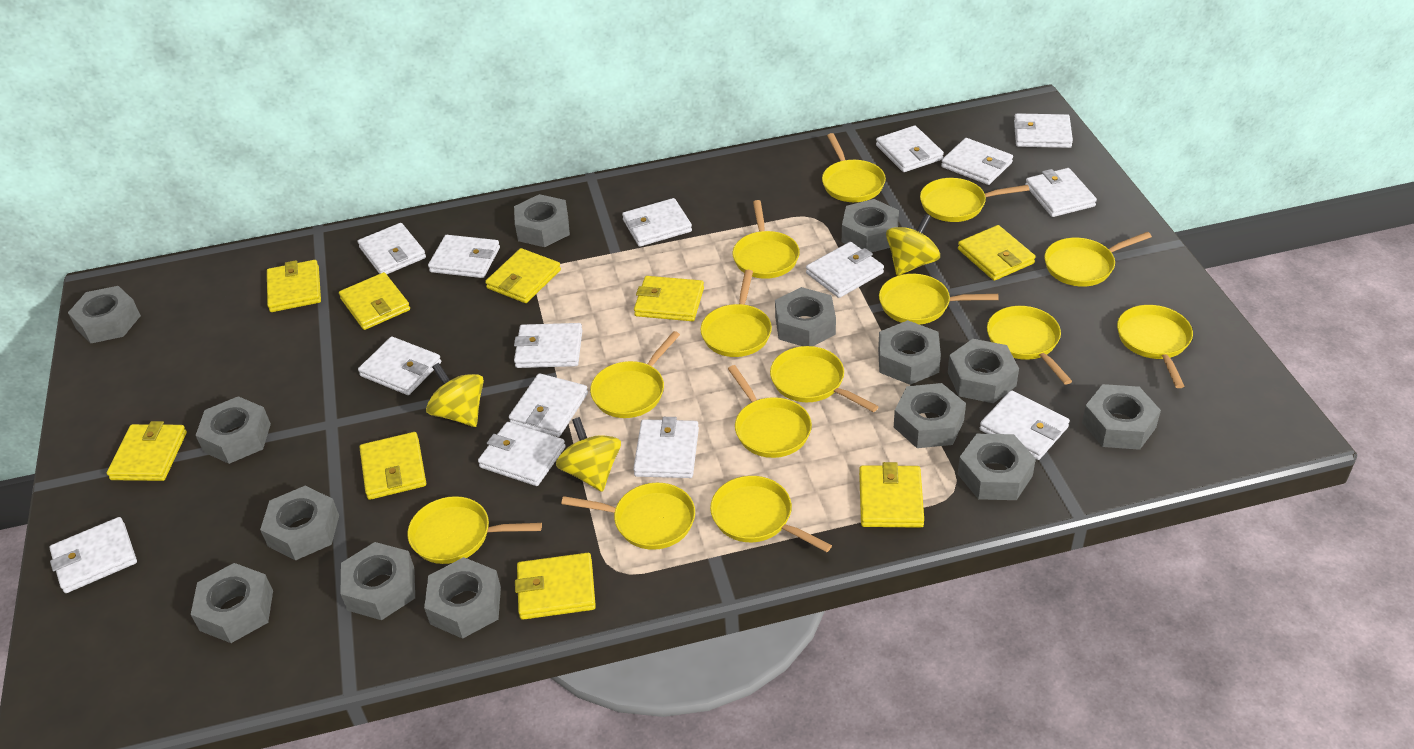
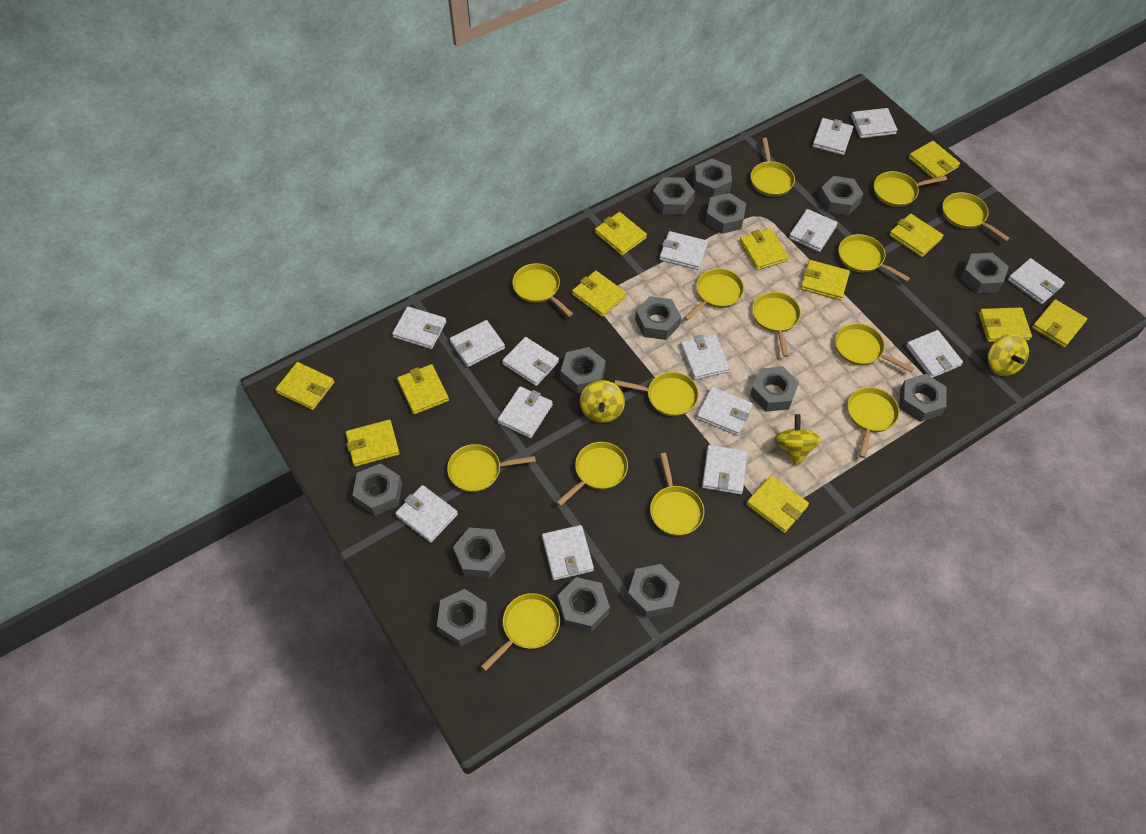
yellow wallet: [107,421,187,481] [267,260,321,312] [339,272,410,330] [359,432,426,500] [485,248,561,303] [515,553,596,620] [634,276,704,321] [859,462,924,528] [958,225,1035,281] = 9 -> [275,362,334,410] [346,420,399,467] [397,364,449,415] [572,271,626,317] [595,212,647,255] [739,228,789,270] [746,475,809,533] [800,260,850,301] [889,214,943,257] [908,141,960,179] [979,307,1032,342] [1032,299,1087,348] = 12

